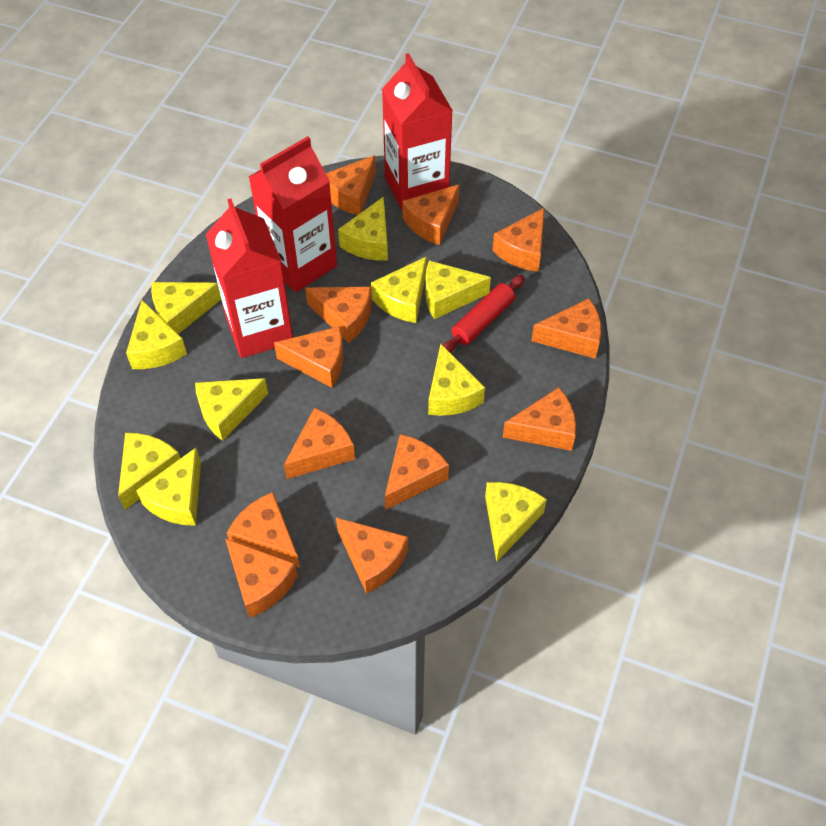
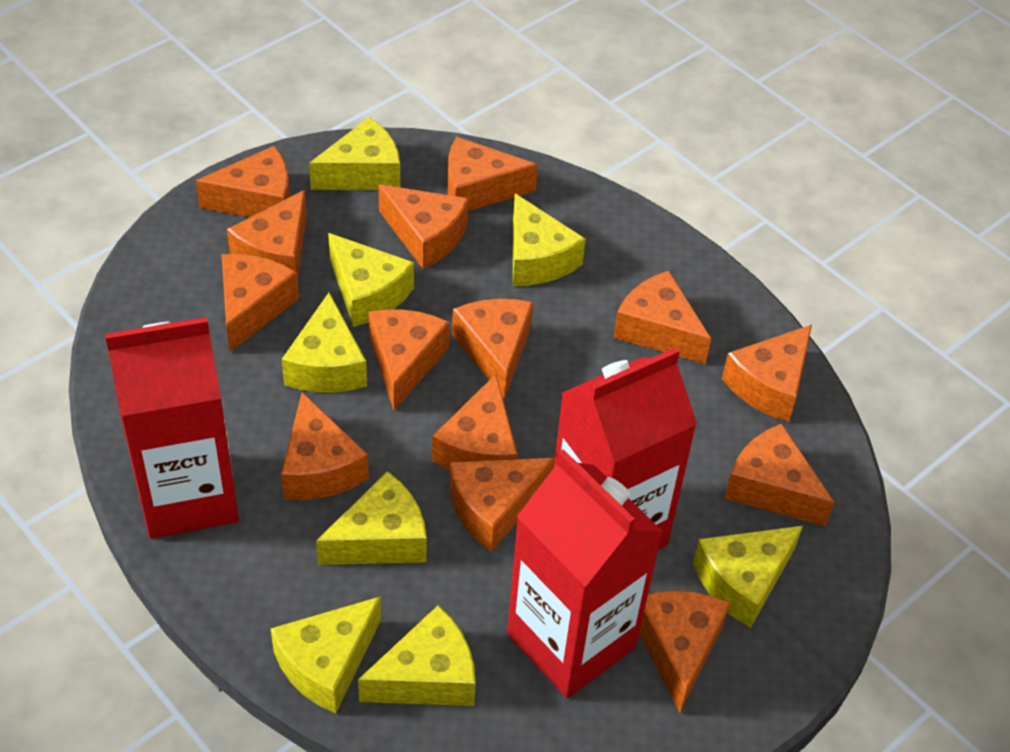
orange cheese: [225,539,298,618] [227,492,300,568] [274,326,343,388] [284,408,355,479] [305,287,372,343] [326,155,376,215] [336,518,408,594] [385,434,449,510] [402,184,460,245] [492,207,545,272] [502,387,576,451] [531,298,601,359] = 12 -> [196,146,290,217] [222,254,299,352] [227,190,307,277] [281,392,369,500] [369,309,450,411] [378,184,469,269] [432,374,517,470] [447,137,538,211] [449,458,555,552] [452,299,533,399] [613,271,711,364] [639,591,730,713] [722,325,812,422] [724,424,834,526] = 14
red rolling pin: [443,275,524,353] = 1 -> none = 0
yellow cheese: [118,433,180,510] [126,300,187,369] [136,448,201,526] [151,282,221,334] [195,378,268,441] [338,197,388,261] [371,256,427,323] [425,261,491,319] [428,344,485,416] [485,482,547,562] = 10 -> [271,596,381,713] [282,293,367,393] [309,117,400,190] [316,471,427,565] [328,233,414,327] [358,605,476,706] [513,193,586,286] [693,526,803,628] = 8

